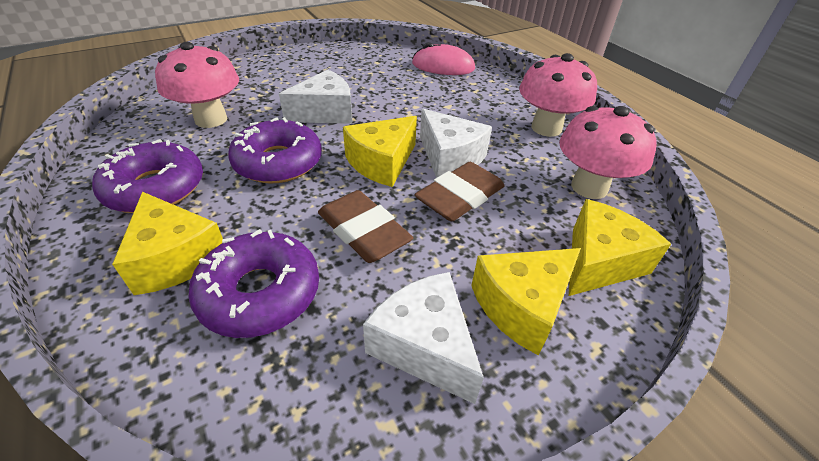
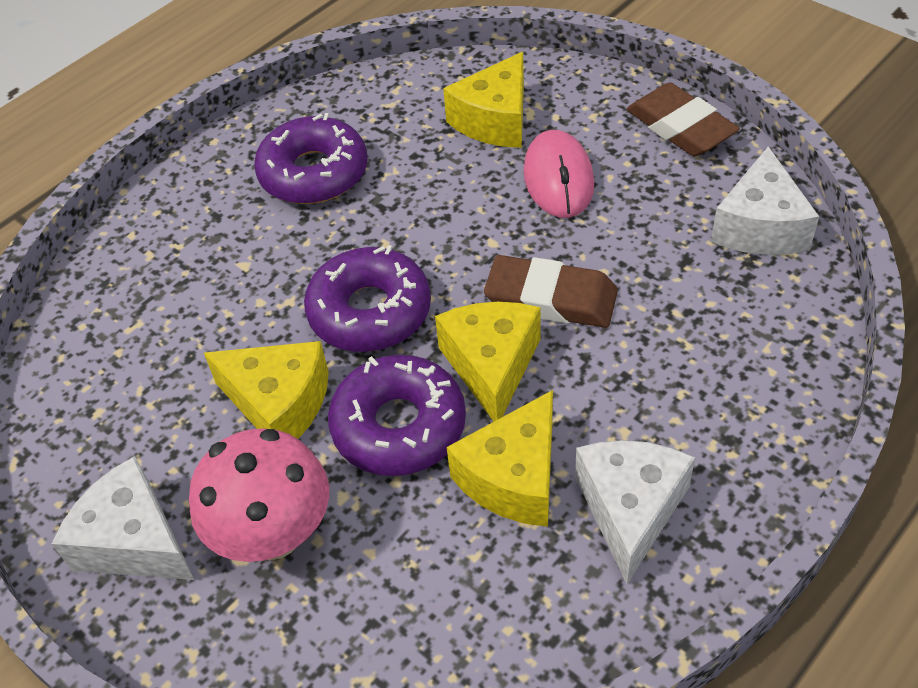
pink mushroom: [155,42,239,128] [519,53,597,137] [559,106,657,199] = 3 -> [189,428,329,562] = 1

